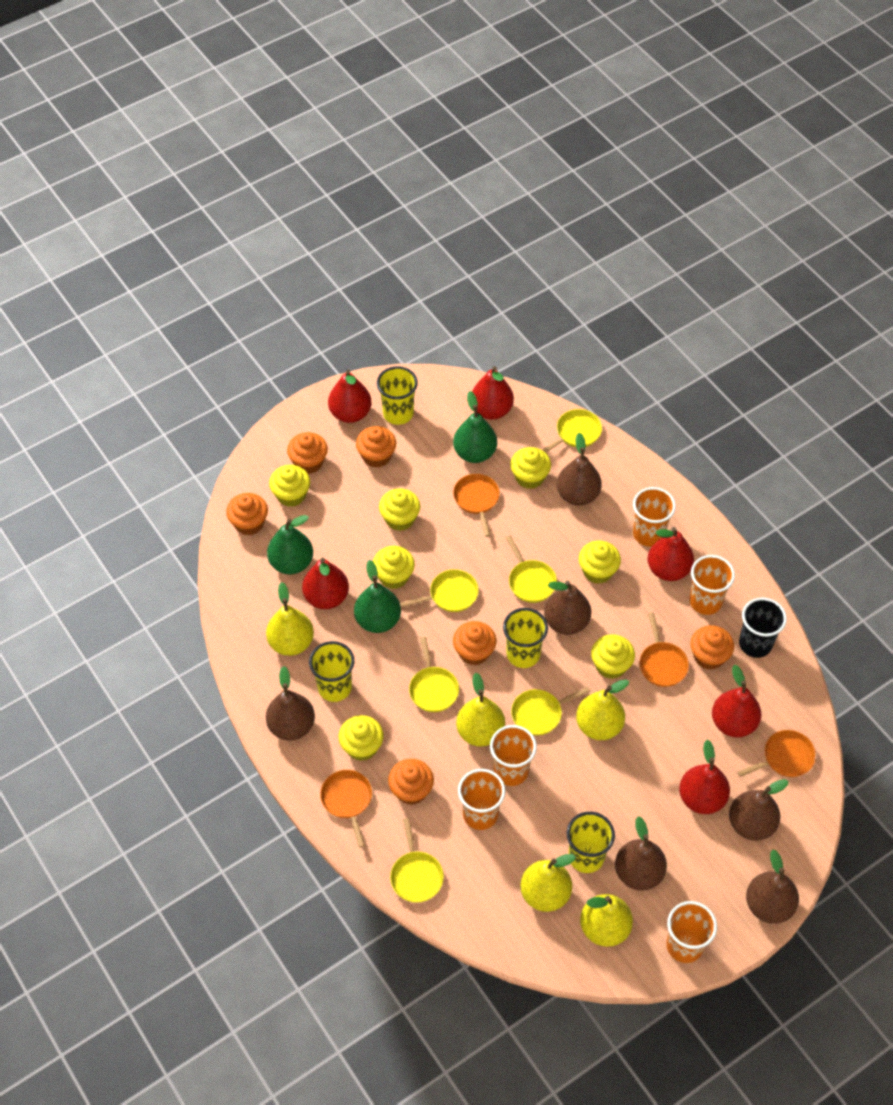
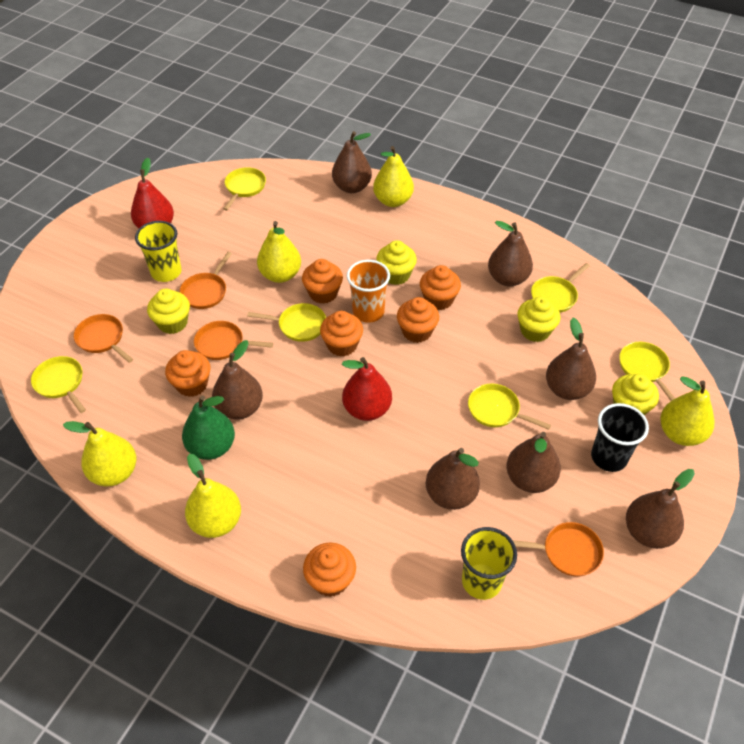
brown pear: [266,666,315,740] [544,581,591,635] [557,433,602,506] [615,816,667,890] [729,779,788,841] [746,850,799,924] = 6 -> [212,340,263,420] [332,131,372,193] [426,448,480,510] [488,221,533,287] [506,432,561,493] [546,318,596,400] [626,469,695,549] = 7
green pear: [267,515,313,574] [354,560,401,633] [453,391,497,463] = 3 -> [182,395,235,460] = 1
orange cup: [458,769,505,830] [490,725,537,786] [633,487,676,546] [666,901,717,963] [689,555,735,615] = 5 -> [347,260,390,323] = 1
red pear: [302,558,349,609] [328,369,372,423] [472,366,514,420] [648,527,694,581] [679,740,730,814] [712,665,761,738] = 6 -> [131,158,174,228] [342,357,392,421] = 2
yellow cup: [309,641,354,702] [377,366,418,425] [503,608,548,668] [567,812,615,873] = 4 -> [135,221,182,282] [461,527,517,600] = 2
yellow cupcake: [269,465,310,507] [339,715,384,761] [373,546,415,589] [379,488,420,531] [510,447,551,489] [579,540,621,584] [591,634,635,679] = 7 -> [147,289,190,334] [376,240,417,285] [517,296,560,342] [612,374,659,415] = 4

